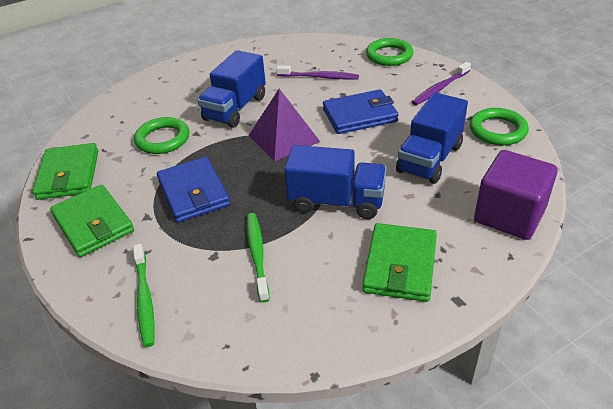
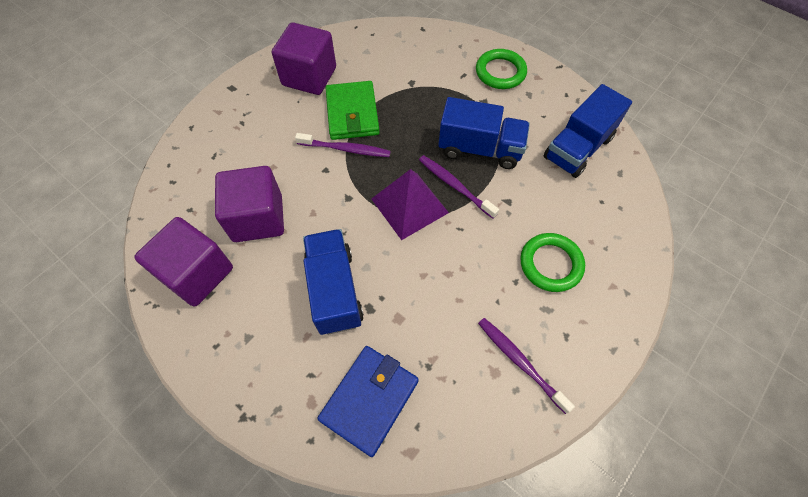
blue wallet: [157,157,230,223] [323,89,399,134] = 2 -> [317,346,419,457] = 1
green ring: [134,117,189,154] [366,38,413,66] [470,108,529,145] = 3 -> [476,49,527,89] [520,233,585,292] = 2
green toothbrush: [133,244,155,347] [247,213,270,303] = 2 -> none = 0
green wallet: [32,143,98,200] [50,185,134,257] [362,223,437,302] = 3 -> [326,81,380,140] = 1
purple cube: [474,150,558,240] = 1 -> [134,217,233,306] [215,166,284,242] [272,22,336,95] = 3
purple toothbrush: [276,65,359,79] [412,62,471,105] = 2 -> [295,133,391,157] [419,155,499,219] [478,318,575,414] = 3

